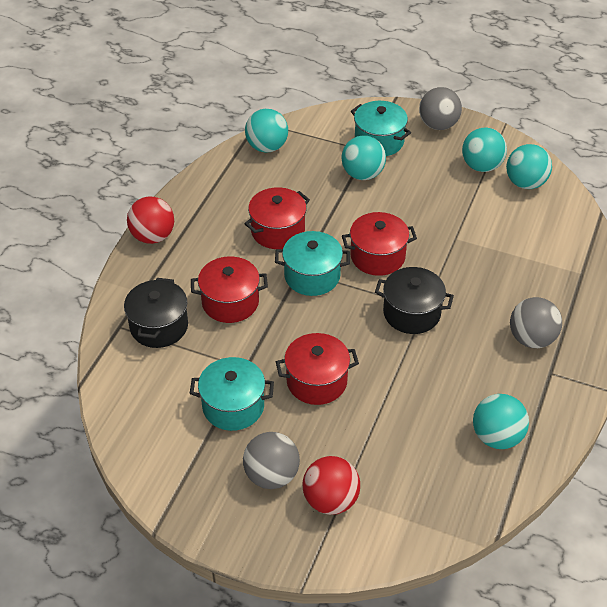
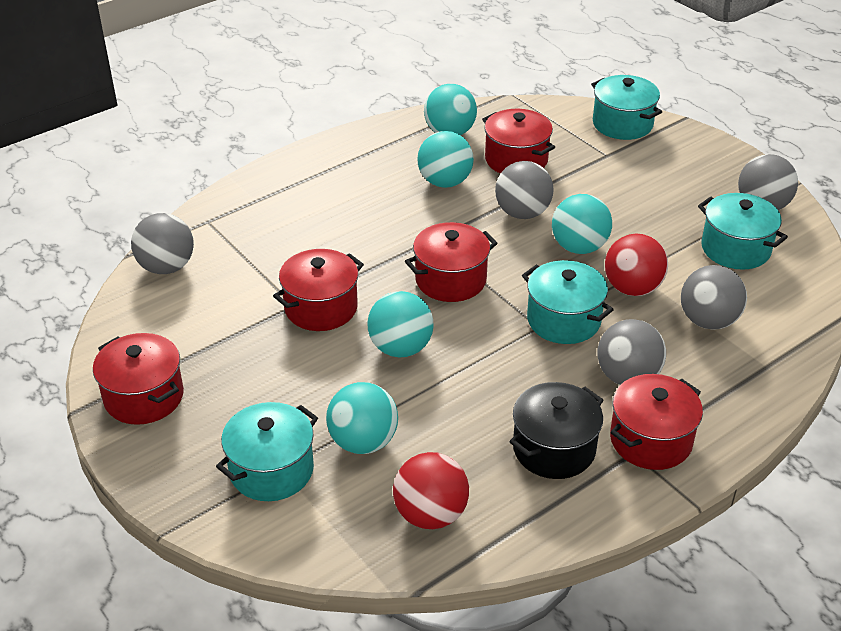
black pot: [124,278,188,348] [375,267,454,334] = 2 -> [509,382,604,479] = 1
grey ball: [243,432,300,489] [419,87,462,130] [510,297,562,348] = 3 -> [131,213,194,274] [495,161,554,219] [597,319,666,385] [681,265,747,330] [738,154,798,210] = 5
red pot: [191,256,268,323] [244,187,310,249] [276,333,359,405] [342,212,417,276] = 4 -> [93,333,184,425] [273,249,364,331] [405,222,498,302] [482,109,555,174] [610,374,703,470] = 5
turquoise pot: [190,357,274,431] [275,231,350,296] [351,101,411,156] = 3 -> [216,402,318,501] [522,260,614,344] [591,75,662,140] [698,193,788,270] = 4

